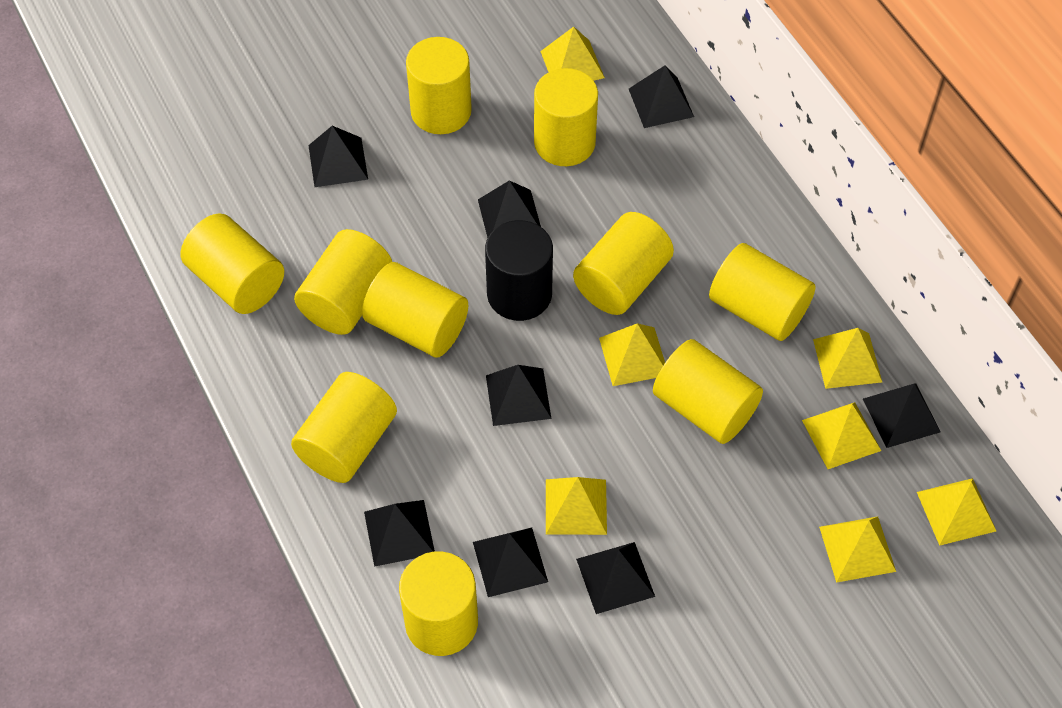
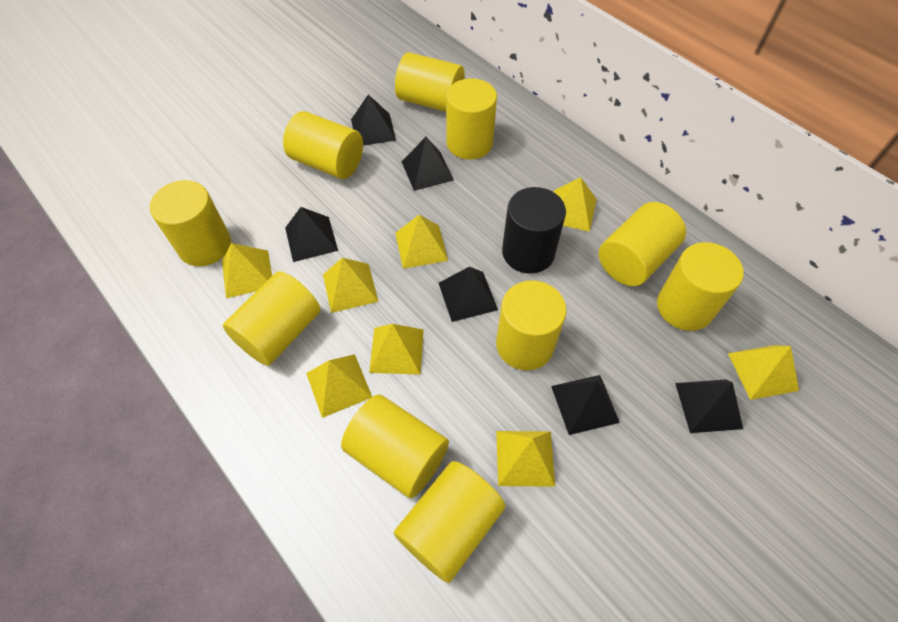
black pyramid: [308,126,368,187] [364,500,435,567] [473,528,548,597] [478,180,541,238] [486,365,552,426] [576,542,655,614] [629,65,694,128] [863,383,941,448] = 8 -> [285,207,338,262] [351,94,396,146] [402,137,454,191] [439,266,498,322] [551,375,620,435] [675,379,743,433] = 6
yellow pyramid: [540,27,605,81] [546,477,607,535] [599,323,665,386] [802,402,881,469] [813,328,882,389] [819,516,896,583] [917,478,996,546] = 7 -> [222,243,272,298] [306,354,372,418] [323,258,379,313] [369,324,424,375] [395,215,448,269] [496,431,555,487] [554,177,596,232] [728,345,799,400] = 8

